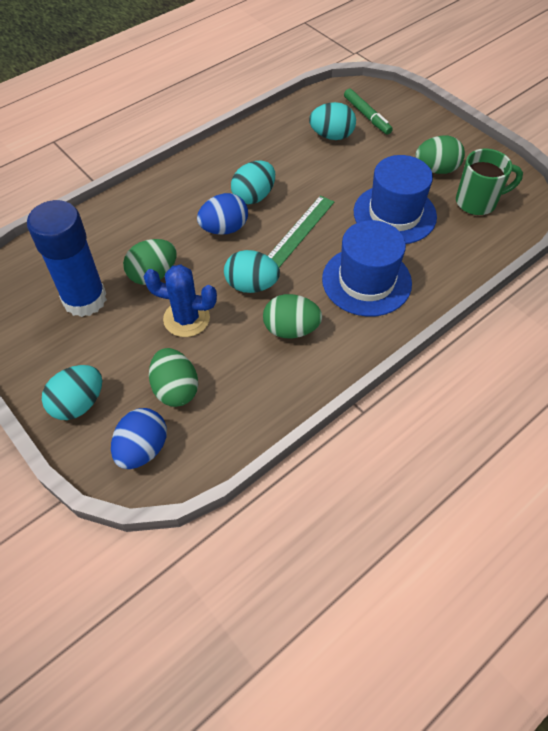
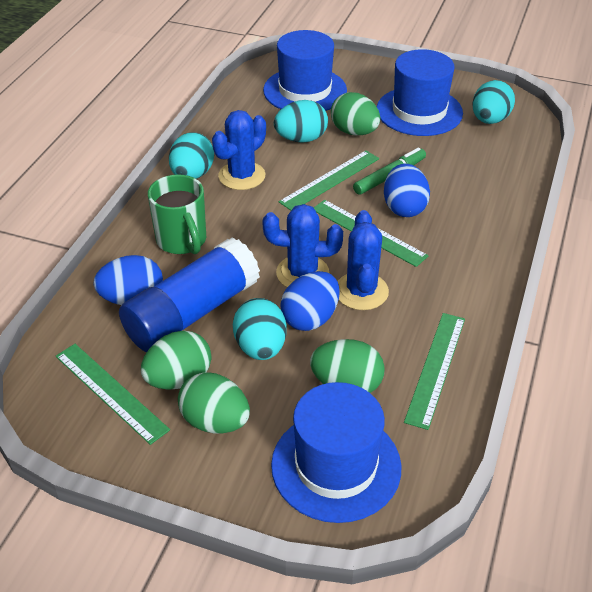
blue cactus: [144,265,217,337] = 1 -> [212,110,266,190] [262,204,343,287] [337,210,389,310] = 3
blue egg: [111,408,167,469] [197,193,248,235] = 2 -> [93,255,163,305] [280,271,340,331] [384,164,430,217] = 3
blue hat: [322,220,412,317] [354,155,437,244] = 2 -> [263,30,347,111] [271,382,401,523] [377,49,463,136] = 3
green ruler: [268,195,334,267] = 1 -> [56,344,170,445] [279,150,379,211] [314,200,429,267] [404,313,465,430] = 4

